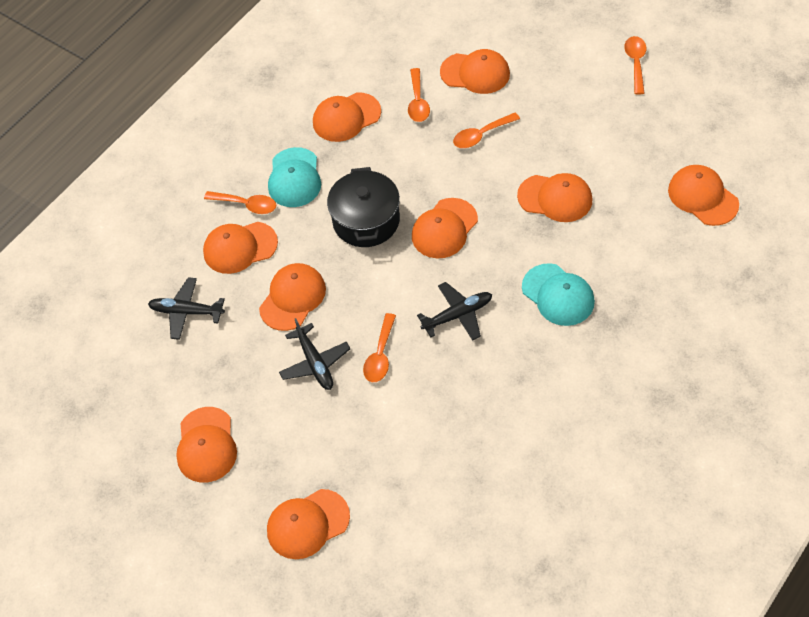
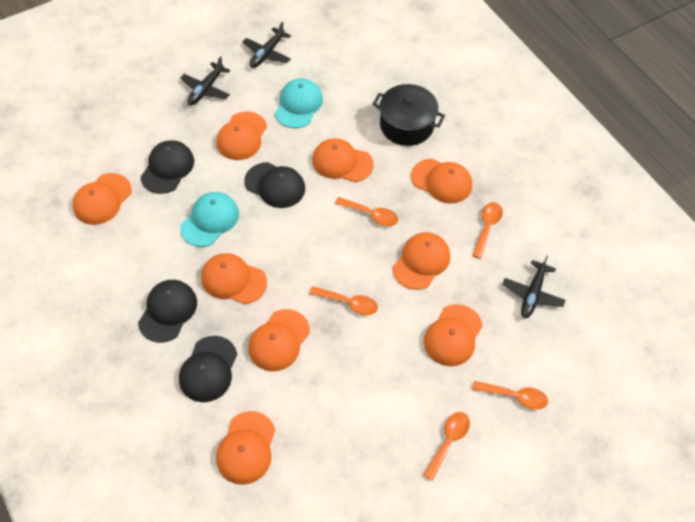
black cap: none = 0 -> [138,280,197,343] [141,140,194,194] [179,336,237,402] [244,162,305,208] = 4

